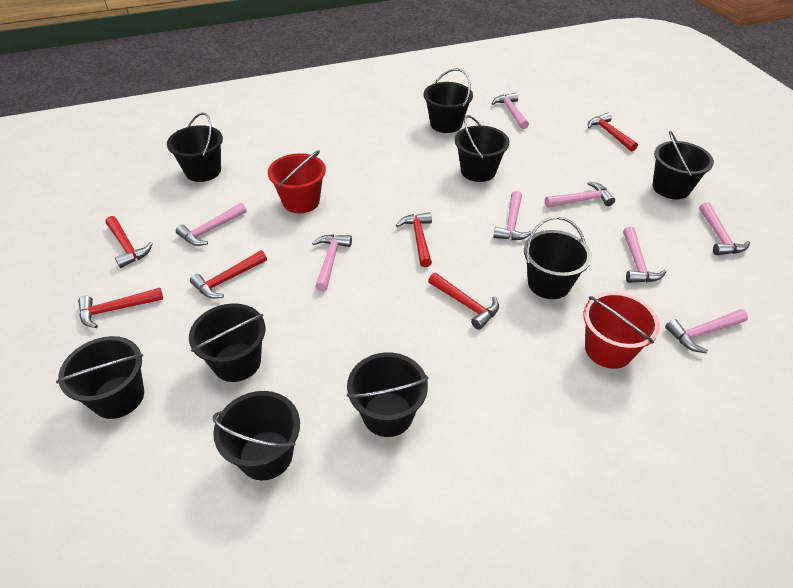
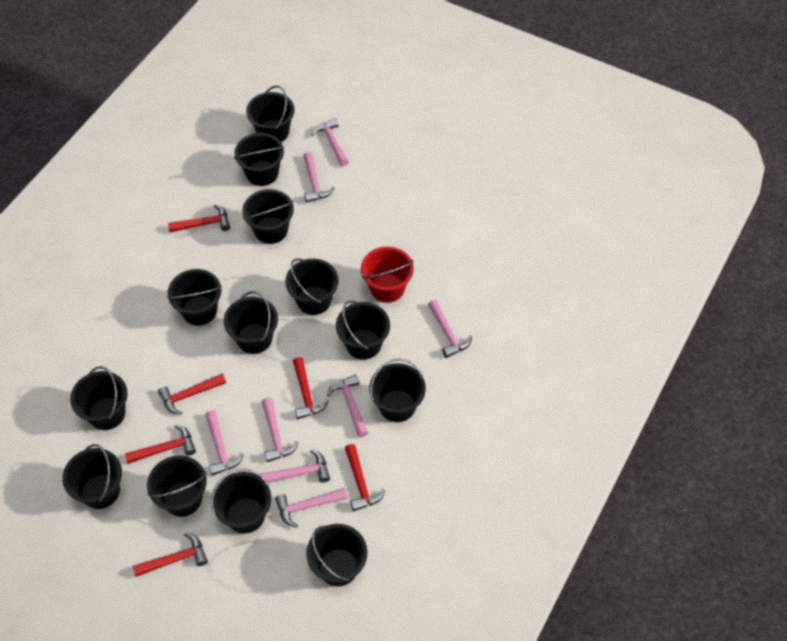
black bucket: [56,336,144,419] [167,113,223,182] [189,303,265,382] [213,391,300,480] [347,352,429,437] [423,69,473,133] [455,115,509,182] [524,216,592,299] [653,131,714,199] = 9 -> [62,444,122,509] [70,366,128,430] [147,456,207,517] [167,269,222,326] [211,469,271,534] [224,291,278,354] [234,133,284,186] [242,189,294,244] [246,85,295,142] [285,258,339,315] [306,524,367,586] [336,300,390,360] [369,359,426,422] = 13
red bucket: [268,150,326,213] [584,292,660,369] = 2 -> [361,247,414,303] = 1

